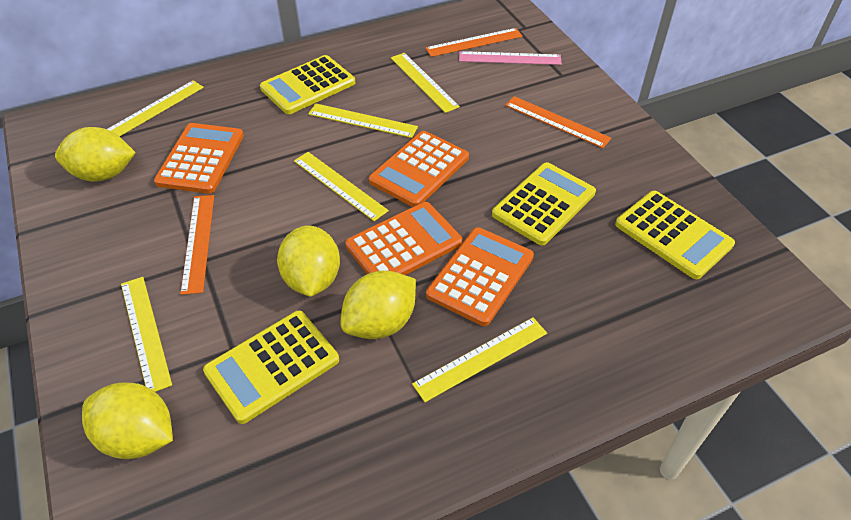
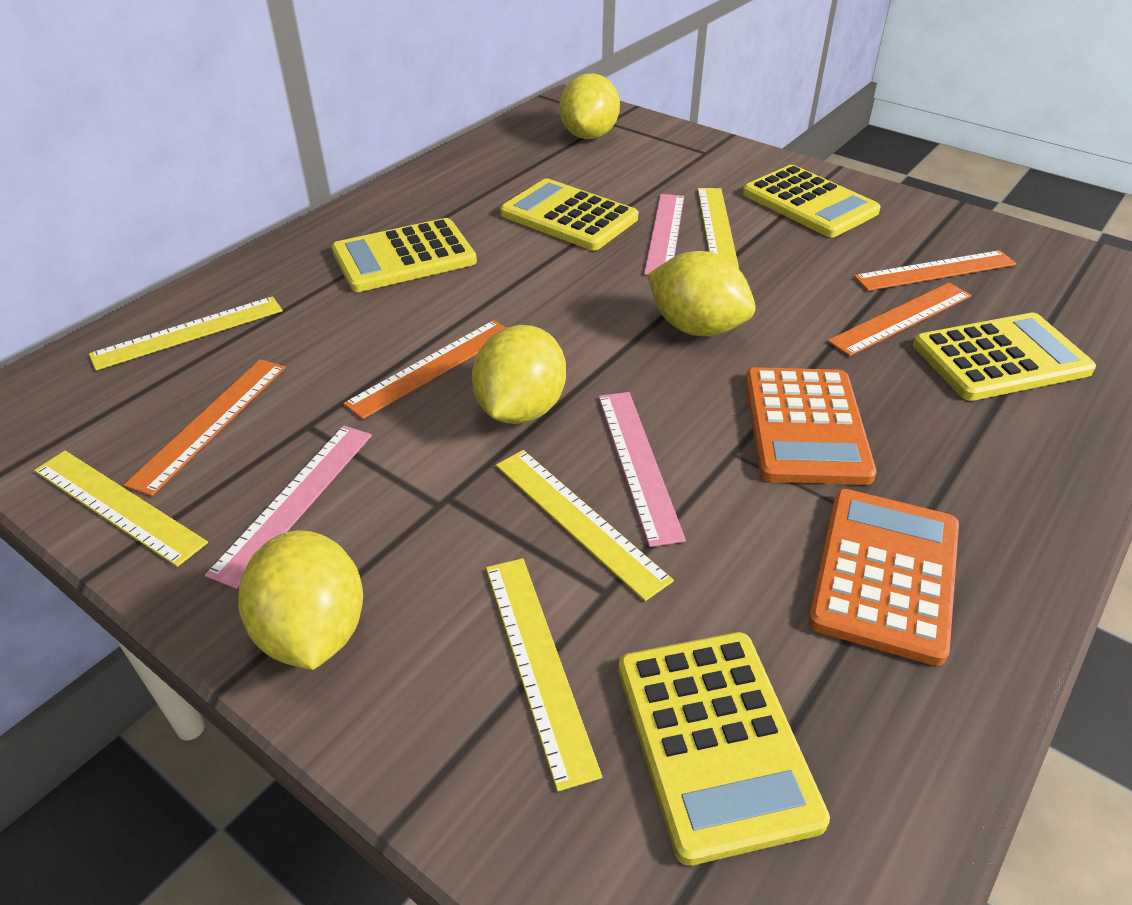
orange calculator: [154,123,244,194] [345,202,462,275] [369,131,469,207] [426,227,534,326] = 4 -> [745,367,877,485] [808,489,959,666] = 2
orange ruler: [180,195,214,295] [425,28,523,57] [505,96,611,148] = 3 -> [124,359,286,496] [343,320,506,419] [827,283,972,356] [854,250,1017,291] = 4
pink ruler: [459,51,562,65] = 1 -> [205,425,372,589] [598,392,686,547] [644,194,684,275] = 3
yellow calculator: [203,311,339,424] [260,55,355,114] [492,162,596,245] [615,191,735,279] = 4 -> [332,218,477,292] [500,179,638,250] [618,632,830,866] [743,165,881,237] [913,313,1096,401] = 5
yellow ruler: [107,80,204,137] [121,277,172,392] [294,152,389,221] [308,103,418,138] [391,53,460,113] [412,317,547,402] = 6 -> [34,451,208,567] [89,296,283,371] [486,558,602,792] [496,450,674,601] [698,188,739,269] = 5

